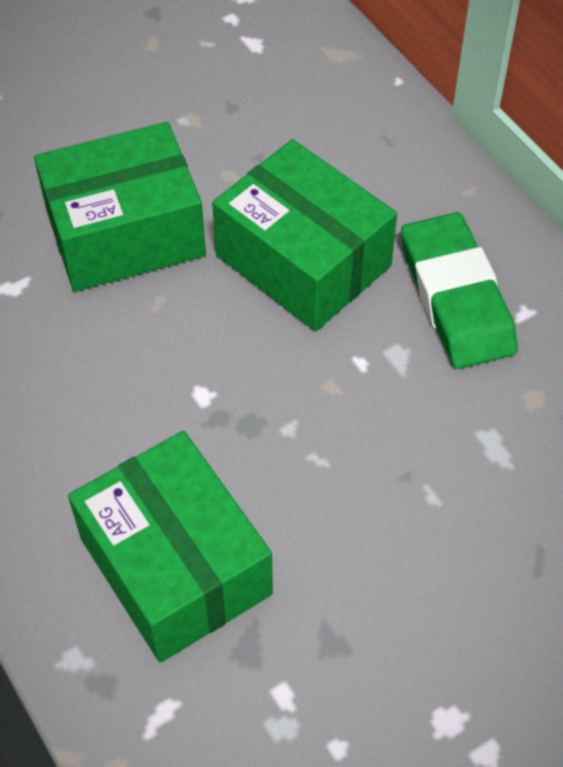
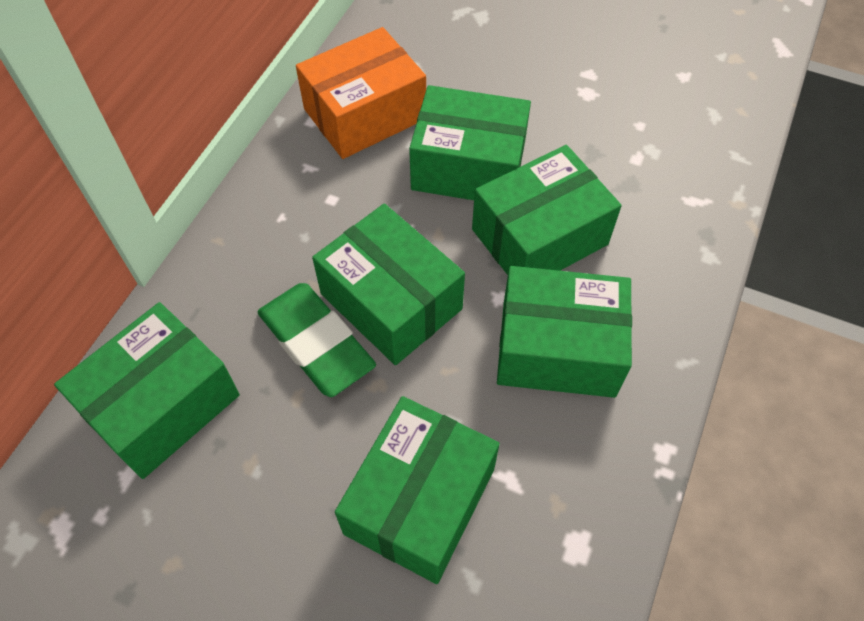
green box: [34,122,206,292] [68,431,273,663] [212,139,397,332] = 3 -> [54,302,240,479] [312,203,465,365] [335,396,500,584] [409,85,531,200] [472,145,622,275] [497,266,632,398] = 6
orange box: none = 0 -> [296,27,426,159] = 1

